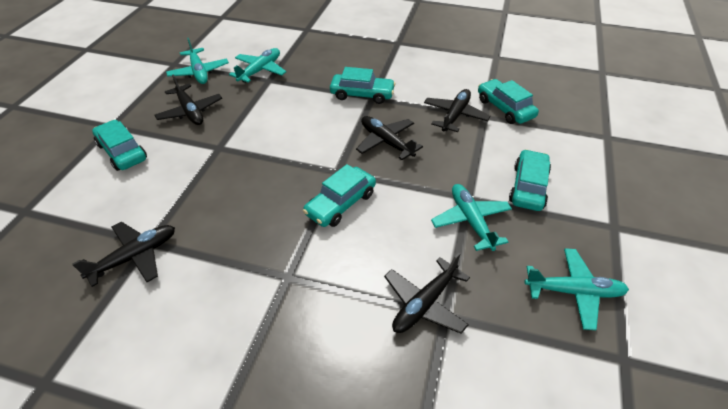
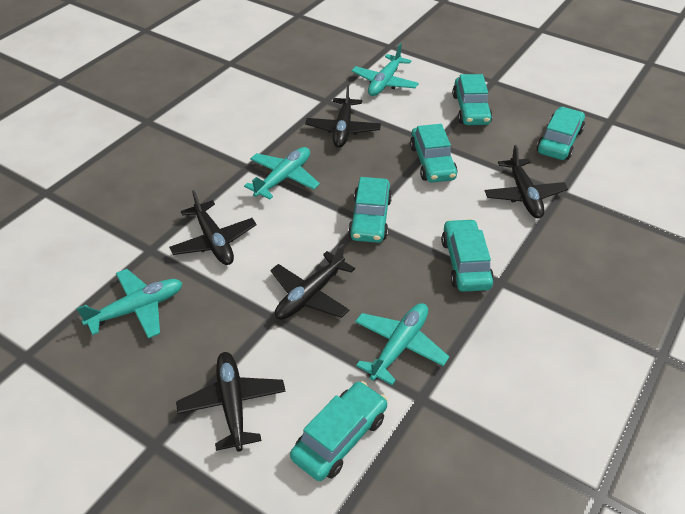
turquoise car: [92,120,147,171] [303,164,376,227] [330,67,396,104] [478,79,539,124] [509,149,551,211] = 5 -> [290,381,387,481] [348,177,392,243] [410,124,458,183] [441,219,494,292] [452,74,493,125] [537,107,585,160] = 6

